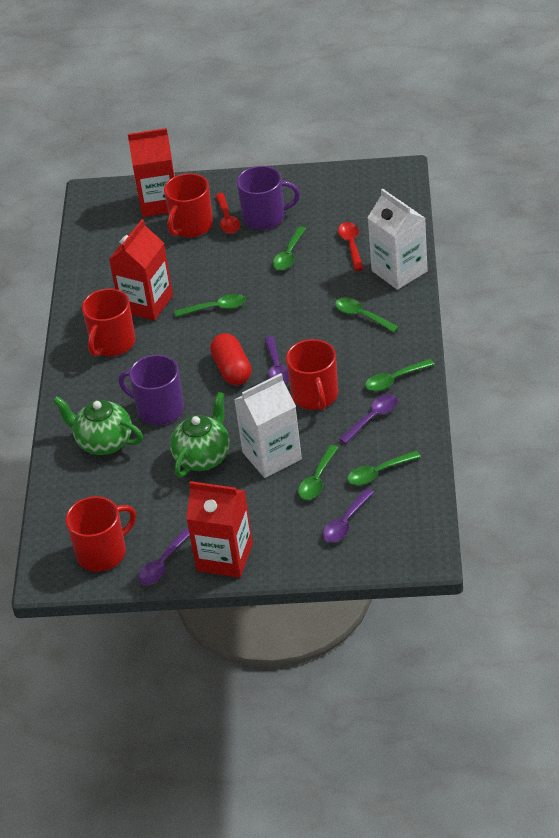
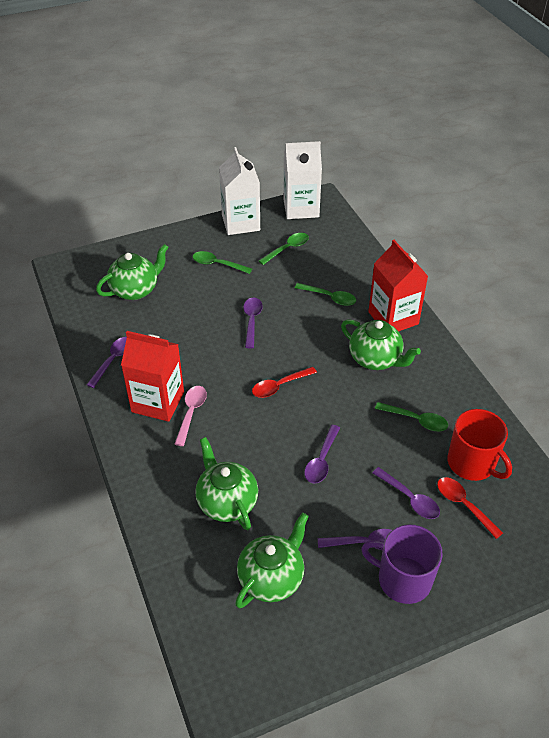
green spoon: [174,294,246,317] [273,226,306,270] [298,445,338,500] [335,297,399,333] [347,451,421,485] [365,359,435,391] = 6 -> [192,251,252,274] [259,233,309,265] [295,283,356,306] [375,402,448,431] = 4
green teapot: [53,396,143,455] [170,392,230,477] = 2 -> [96,244,169,300] [195,437,258,530] [235,512,309,608] [341,319,421,370] = 4
pink spoon: none = 0 -> [175,386,207,446] = 1
purple mug: [118,355,184,425] [237,166,300,230] = 2 -> [361,524,443,604] = 1
purple spoon: [138,529,190,585] [265,336,289,384] [323,488,374,543] [339,394,398,444] = 4 -> [87,337,127,388] [243,297,263,348] [304,425,340,483] [318,529,392,550] [373,467,440,519] = 5
red capsule: [210,333,251,385] = 1 -> none = 0
red carton: [109,219,173,321] [128,128,175,217] [186,481,253,578] = 3 -> [121,331,184,422] [368,240,428,332] = 2
red mug: [66,496,136,572] [82,289,135,356] [164,173,213,237] [286,339,338,410] = 4 -> [447,409,512,481] = 1

